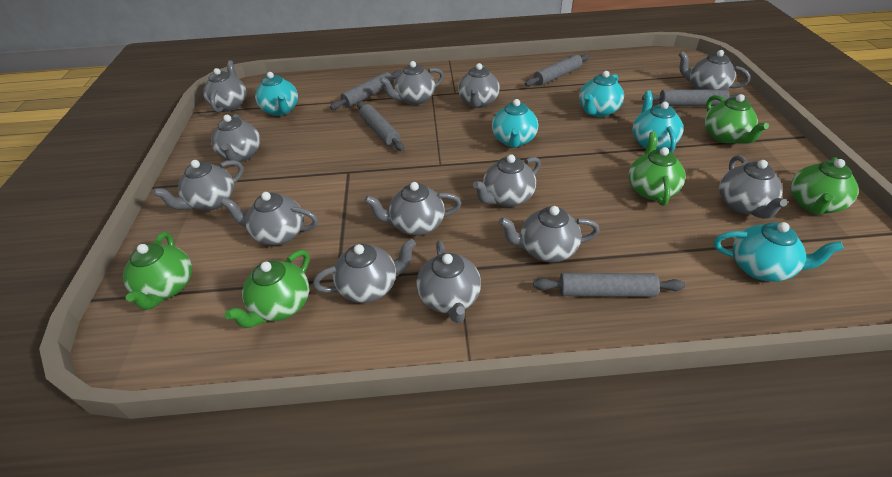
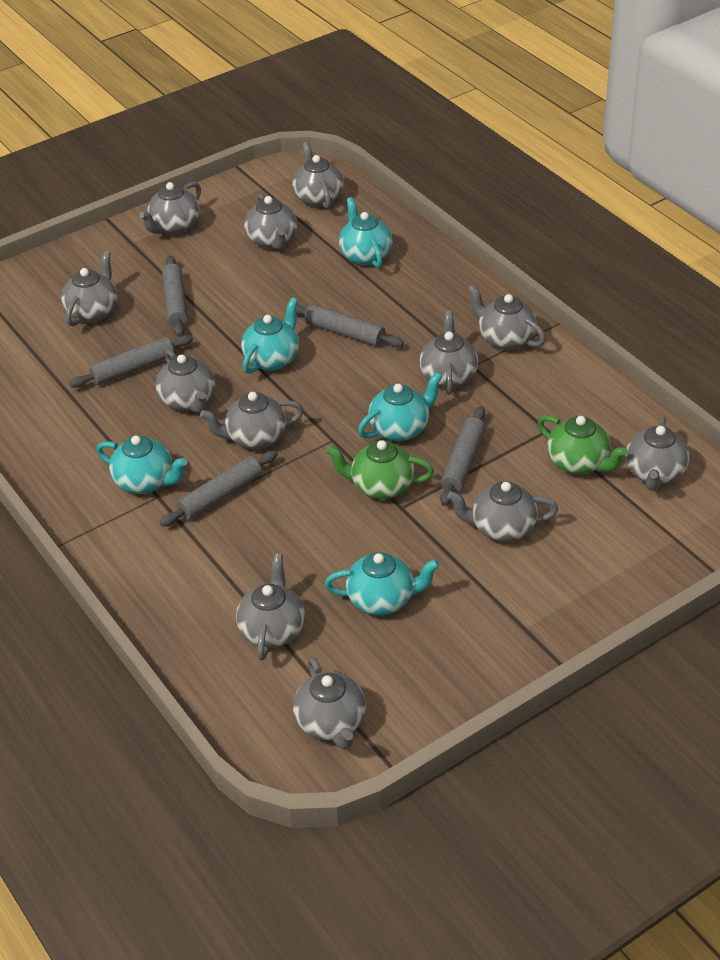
green teapot: [123,232,192,310] [225,250,310,328] [628,132,686,206] [704,94,769,144] [790,157,859,215] = 5 -> [326,440,434,499] [538,415,628,475] = 2
grey teapot: [152,160,244,211] [203,60,247,112] [211,114,260,162] [221,192,318,245] [313,239,416,303] [364,182,462,236] [379,61,444,105] [416,241,481,323] [458,63,500,108] [473,154,541,207] [499,206,600,262] [678,50,751,90] [719,155,787,219] = 13 -> [61,251,117,326] [139,182,201,235] [156,349,215,413] [200,392,304,449] [236,554,305,660] [244,194,297,250] [292,142,344,209] [293,657,366,750] [419,311,478,395] [447,481,558,542] [467,284,546,350] [625,415,689,491] = 12

